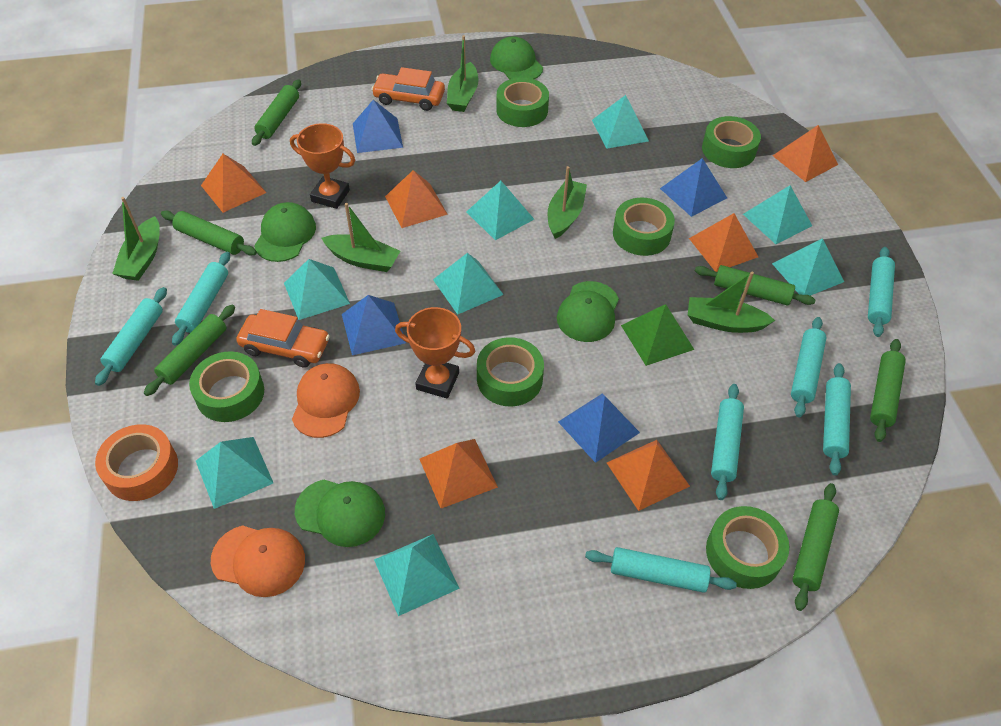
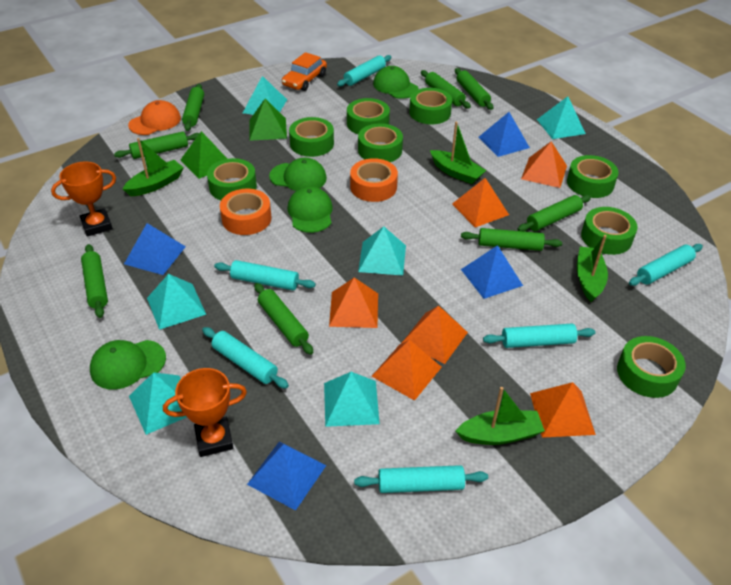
green boat: [112,197,160,281] [322,203,400,272] [447,35,479,112] [548,166,587,239] [688,272,775,333] = 5 -> [123,138,184,196] [430,122,486,184] [456,387,545,445] [577,235,608,302] = 4
green pyramid: [621,304,694,366] = 1 -> [180,131,227,179] [250,99,287,141] = 2
green rolling pin: [144,305,235,396] [161,211,257,256] [252,80,301,146] [695,265,815,306] [792,483,839,611] [870,339,906,442] = 6 -> [81,244,108,318] [114,131,199,159] [182,84,204,131] [254,283,313,355] [421,70,471,109] [455,68,493,110] [461,228,562,251] [518,195,591,232] = 8
green tape: [189,351,264,422] [477,337,544,406] [496,77,549,127] [613,198,675,256] [702,116,761,168] [706,506,789,589] = 6 -> [207,158,257,200] [289,117,334,157] [347,98,390,134] [358,123,403,162] [409,88,452,124] [567,155,619,198] [581,207,637,255] [617,336,686,398] = 8
orange cap: [211,526,305,597] [292,363,360,438] = 2 -> [128,100,181,135] = 1
orange car: [236,309,330,368] [371,67,445,111] = 2 -> [282,52,327,91] = 1
orange tape: [95,424,178,501] = 1 -> [220,189,272,235] [350,158,398,202] = 2
turquoise pyramid: [196,437,273,509] [284,259,350,320] [374,534,460,616] [433,253,504,315] [466,181,534,240] [592,95,649,149] [743,185,812,244] [772,238,844,296] = 8 -> [129,372,186,435] [147,274,206,330] [243,76,287,115] [324,372,380,427] [358,226,406,276] [537,96,586,139] = 6
turquoise rolling pin: [95,287,167,386] [172,252,230,346] [585,547,737,593] [711,384,744,500] [791,317,826,417] [823,363,851,476] [868,247,895,337] = 7 -> [202,327,289,389] [214,260,316,290] [337,55,392,86] [354,465,488,493] [483,324,595,348] [629,244,703,286] = 6

